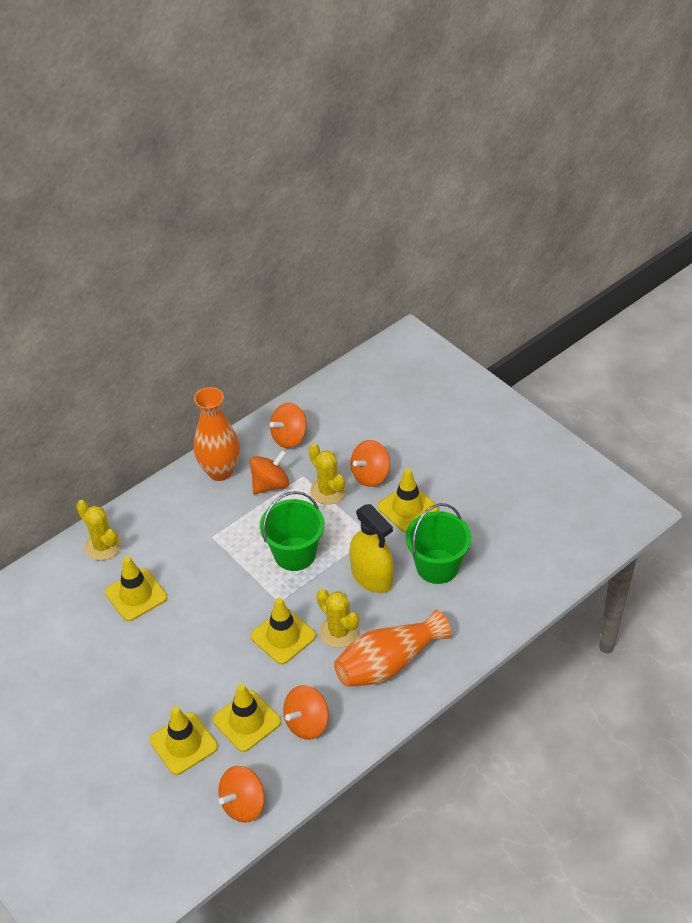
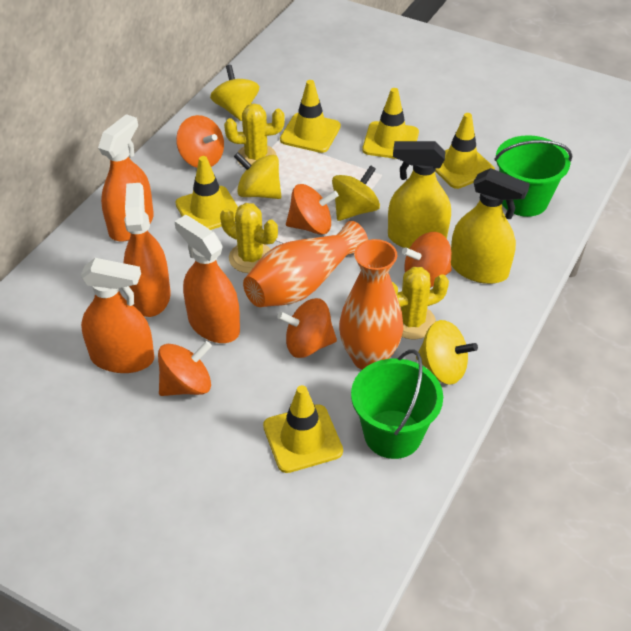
orange spray bottle: none = 0 -> [80,258,154,373] [98,114,154,241] [123,183,171,317] [174,215,240,343] = 4
yellow spinning top: none = 0 -> [210,65,259,121] [234,152,281,199] [332,165,380,221] [416,320,478,385] = 4
yellow spray bottle: [349,504,394,593] = 1 -> [388,141,451,248] [451,168,530,284] = 2

